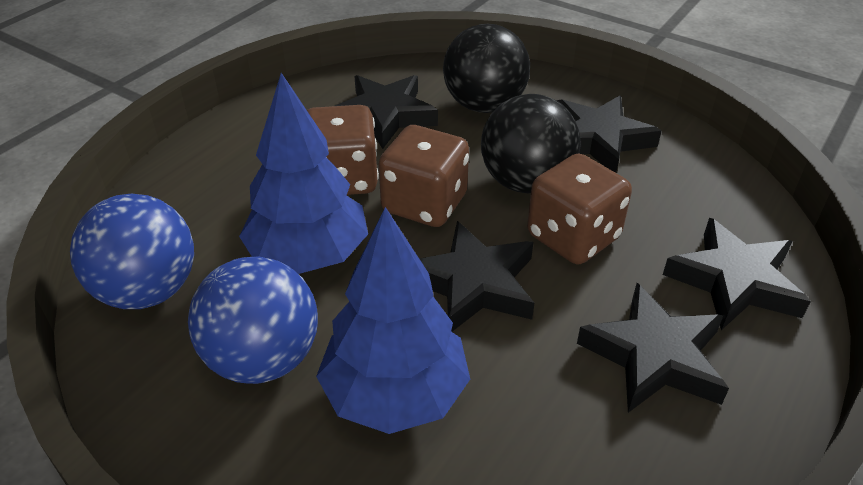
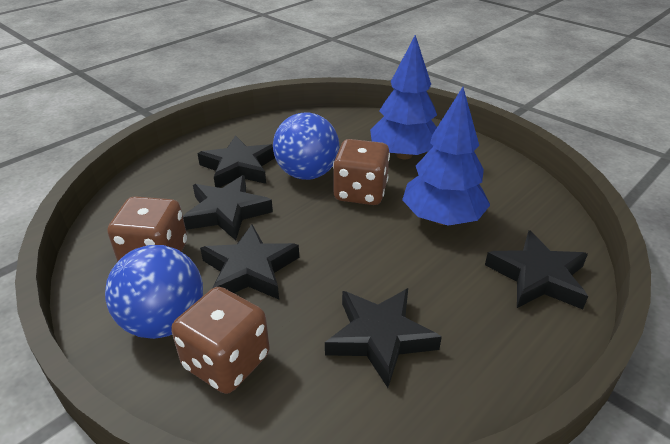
black ball: [443,24,530,113] [481,94,581,193] = 2 -> none = 0

